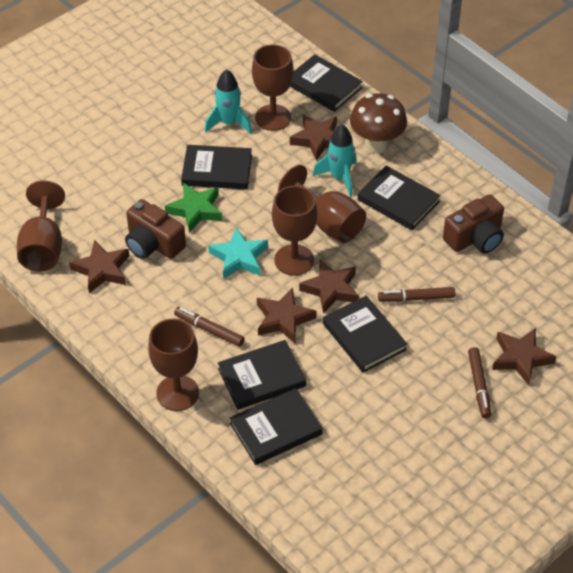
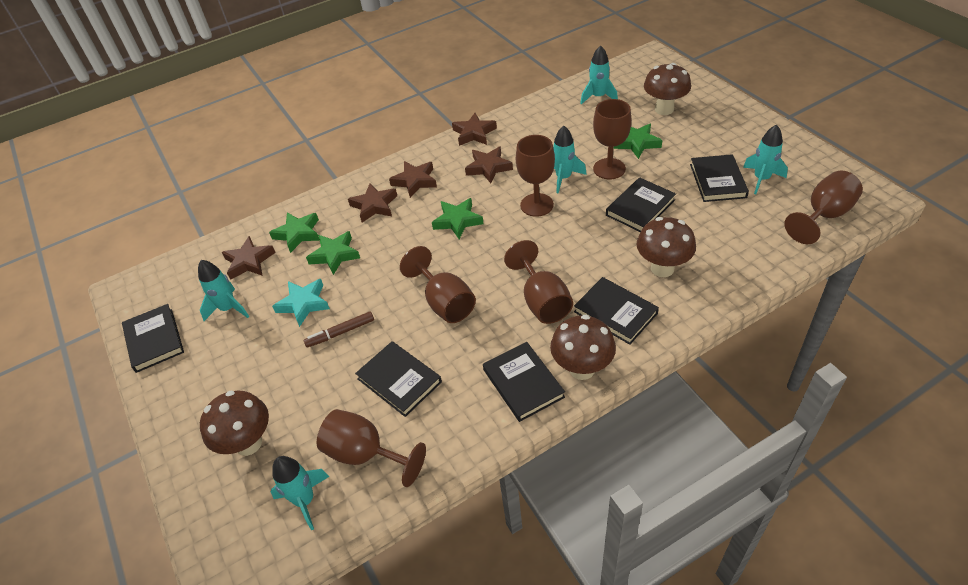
brown camera: [125,199,186,259] [443,194,504,254] = 2 -> none = 0
brown goblet: [17,180,65,271] [148,319,199,411] [252,44,294,131] [272,186,317,276] [278,165,366,243] = 5 -> [317,409,426,487] [400,246,476,323] [504,240,573,324] [516,135,555,217] [593,99,632,179] [784,171,863,244] = 6
brown marker: [174,307,245,347] [378,287,455,302] [468,347,491,418] = 3 -> [304,311,374,347] = 1
brown mushroom: [350,93,407,154] = 1 -> [200,391,269,456] [550,315,616,380] [636,217,696,277] [644,63,691,115] = 4
green star: [165,183,222,233] = 1 -> [269,212,320,253] [306,231,360,275] [432,198,484,239] [614,124,662,159] = 4
turquoise rocket: [205,69,252,134] [313,124,357,197] = 2 -> [198,260,249,321] [271,456,330,530] [553,126,587,194] [580,45,618,105] [743,124,788,194] = 5

